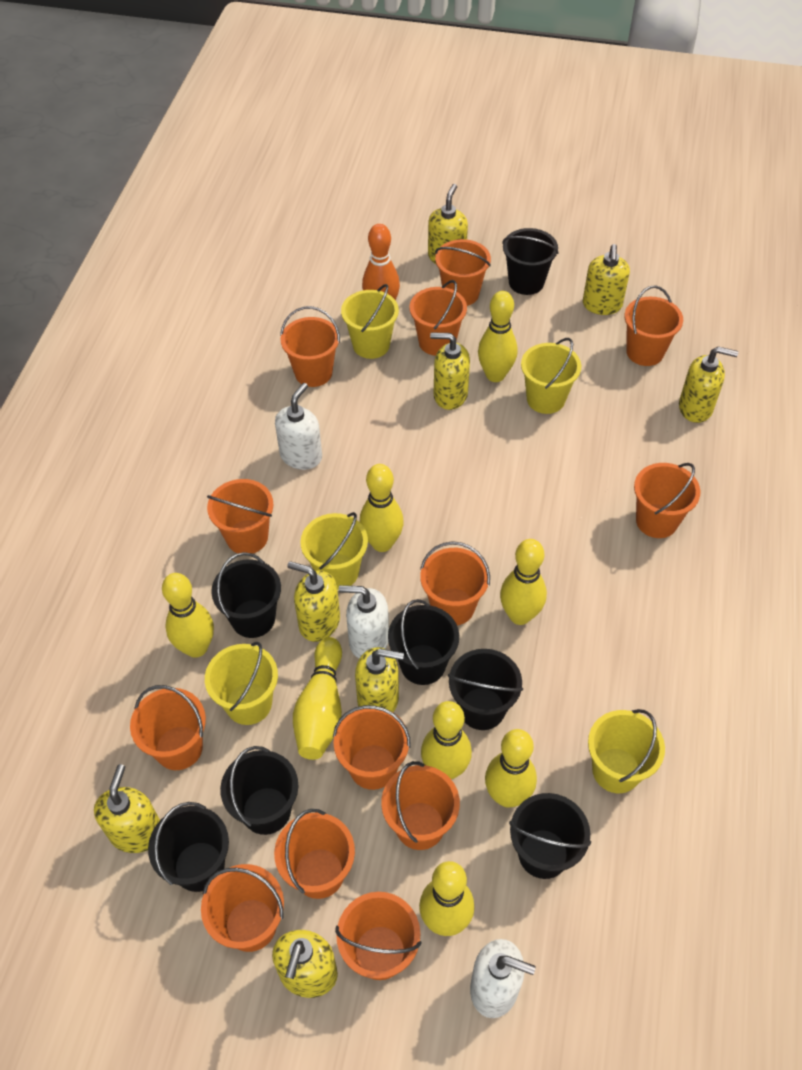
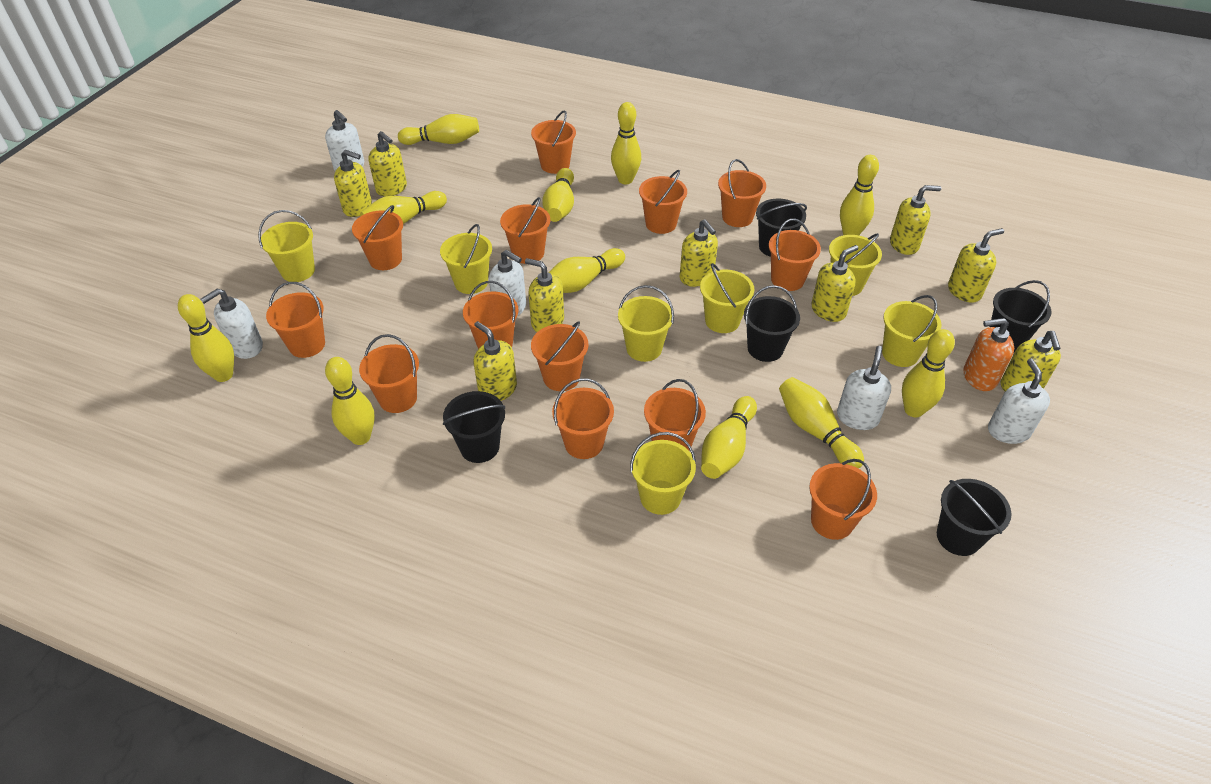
black bucket: [148,802,229,892] [211,552,281,638] [220,746,298,835] [388,599,459,685] [448,649,523,730] [502,228,559,295] [509,793,591,879] = 7 -> [443,391,505,463] [744,285,800,362] [756,199,807,257] [937,479,1011,556] [990,280,1051,352] = 5
orange bowling pin: [362,224,400,300] = 1 -> none = 0
orange soap dispenser: none = 0 -> [963,318,1014,391] = 1
white soap dispenser: [275,383,322,470] [339,585,389,658] [470,939,536,1018] = 3 -> [201,289,263,359] [325,110,364,171] [489,250,526,316] [837,346,891,430] [988,359,1050,444] = 5
yellow bowling pin: [162,573,214,658] [293,637,342,760] [360,464,404,552] [419,861,474,936] [421,701,472,779] [478,291,517,382] [485,729,537,807] [500,539,547,625] = 8 -> [178,294,234,382] [325,357,375,445] [360,191,447,224] [398,114,479,145] [542,168,574,222] [548,248,625,293] [611,102,641,184] [701,396,757,479] [779,377,864,469] [840,155,879,235] [902,329,955,417] = 11
yellow bucket: [205,642,278,725] [300,512,368,590] [341,284,399,359] [521,338,581,414] [588,709,665,793] = 5 -> [258,210,315,282] [440,224,492,294] [618,285,674,362] [630,432,696,515] [700,263,754,333] [829,233,882,296] [882,295,941,367] = 7
yellow soap dispenser: [94,764,160,853] [272,930,338,998] [287,561,340,642] [355,647,404,712] [428,184,468,264] [430,332,470,410] [583,244,630,315] [679,346,738,423] = 8 -> [334,150,372,217] [369,131,407,197] [474,321,517,401] [525,258,564,332] [680,219,718,287] [811,245,858,322] [890,185,941,255] [948,228,1004,303] [1001,331,1061,391] = 9

